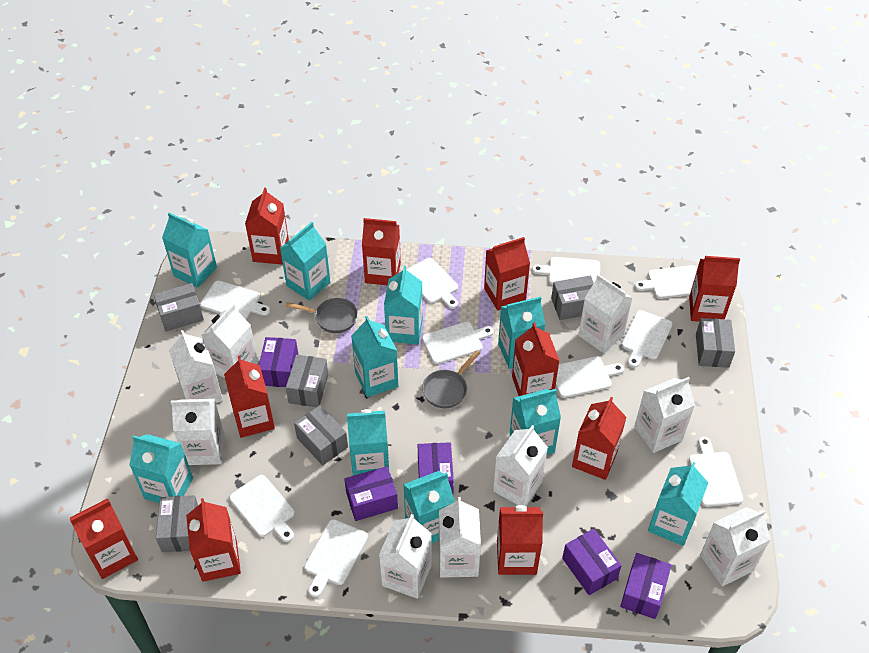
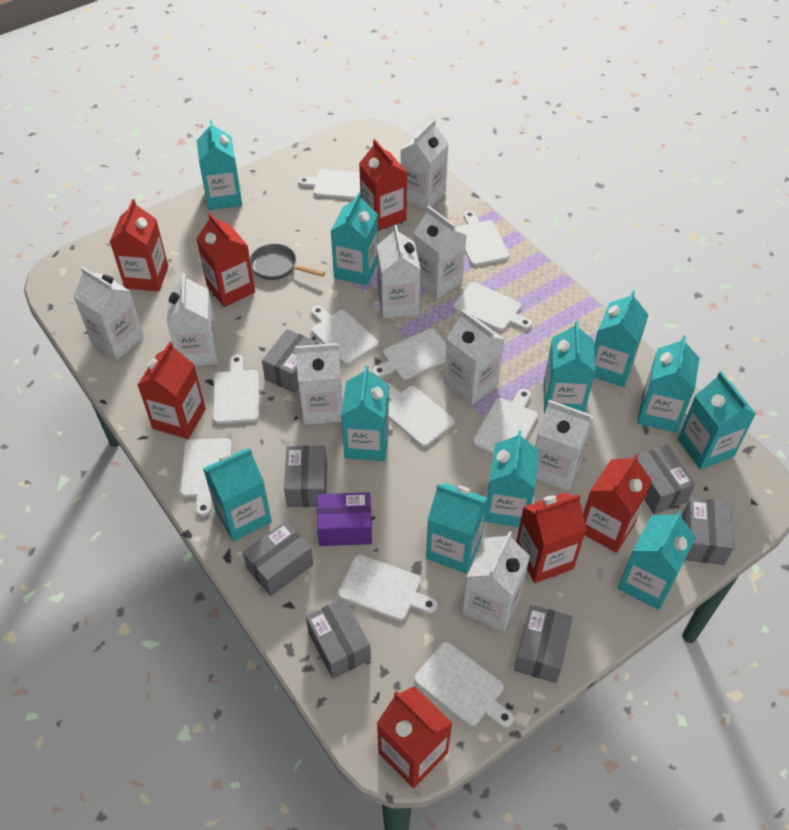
grey box: [154,283,204,332] [156,495,198,552] [286,355,328,407] [294,405,348,465] [551,276,594,320] [696,318,735,368] = 6 -> [243,521,313,596] [262,329,317,393] [284,446,327,507] [306,598,371,679] [514,605,573,683] [637,445,695,515] [682,497,734,565] = 7
grey pan: [286,298,358,333] [422,350,481,408] = 2 -> [250,244,325,280] = 1
purple box: [259,337,298,387] [344,466,398,521] [418,442,454,494] [562,529,622,595] [620,553,671,619] = 5 -> [317,492,372,546] = 1
red carton: [70,498,138,579] [186,498,241,582] [224,356,275,438] [245,188,289,265] [362,218,401,285] [484,237,530,310] [497,505,543,575] [512,322,560,396] [572,397,626,480] [689,256,740,322] = 10 -> [110,199,168,292] [138,341,206,439] [196,213,255,307] [359,139,407,231] [377,686,452,788] [516,492,587,583] [583,453,652,553] = 7
turquoise carton: [129,434,193,503] [162,213,217,288] [280,222,330,301] [347,409,389,476] [351,316,398,397] [384,266,423,344] [403,471,455,544] [498,297,545,369] [510,389,561,455] [648,462,708,546] = 10 -> [197,120,242,210] [203,448,272,541] [331,192,378,286] [341,366,389,461] [426,483,488,574] [484,431,540,527] [543,321,596,413] [594,290,649,387] [618,510,696,610] [637,335,699,433] [678,371,756,470] = 11
white cutting board: [200,281,270,319] [229,475,295,542] [304,519,368,597] [406,258,458,309] [422,322,494,364] [532,257,600,285] [556,356,624,398] [621,310,672,368] [635,265,697,299] [689,437,743,507] = 10 -> [180,438,232,517] [213,355,259,424] [298,169,360,199] [311,306,379,365] [338,555,437,621] [372,329,447,380] [386,382,455,447] [414,642,514,728] [453,282,532,331] [457,211,509,266] [473,389,538,454] = 11

